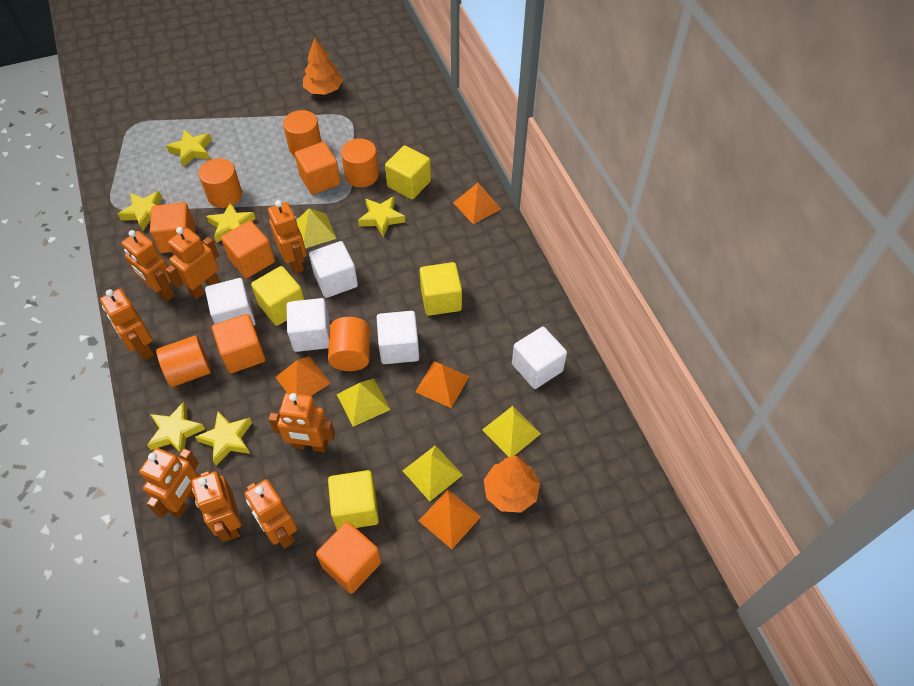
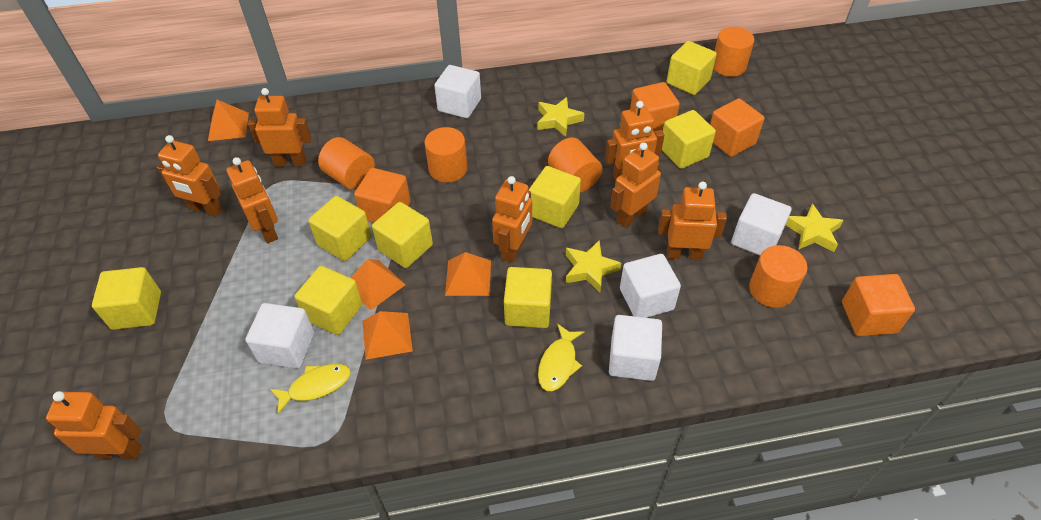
orange cube: [150,202,195,253] [212,314,265,373] [221,221,275,278] [295,142,341,195] [316,522,381,594] = 5 -> [354,168,411,223] [630,82,680,131] [710,98,764,157] [842,274,915,336] = 4
orange tree: [303,38,343,95] [484,456,540,513] = 2 -> none = 0
yellow cube: [251,266,304,326] [328,470,379,530] [385,146,431,199] [420,262,462,316] = 4 -> [92,267,161,330] [295,266,363,335] [308,196,371,261] [372,202,433,268] [504,267,552,328] [529,166,581,228] [662,110,716,169] [667,41,717,95] = 8
yellow fish: none = 0 -> [270,364,351,414] [538,324,585,391] = 2
yellow pyramid: [297,208,337,248] [337,378,391,427] [403,445,463,501] [482,406,541,457] = 4 -> none = 0
yellow star: [118,191,162,231] [147,402,205,453] [166,130,212,167] [195,411,252,466] [206,202,256,243] [358,196,406,237] = 6 -> [537,97,584,137] [566,240,621,292] [786,204,843,252] = 3

